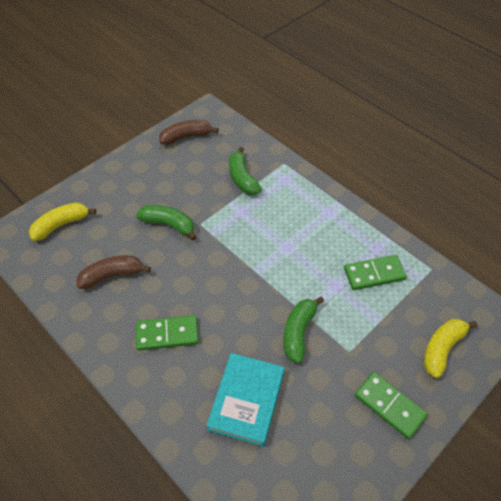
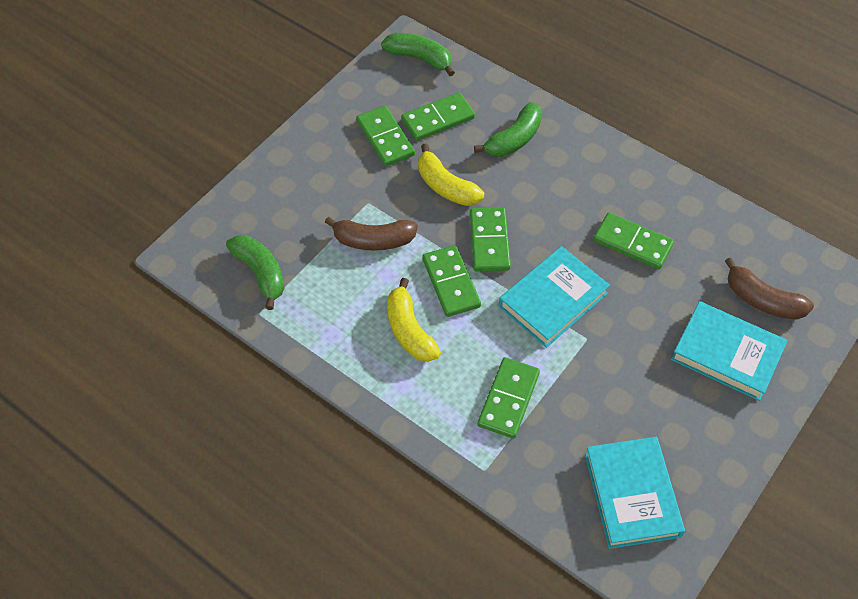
green domino: [136,315,199,351] [344,255,407,290] [355,372,428,439] = 3 -> [356,106,415,167] [401,92,475,141] [422,245,481,317] [470,207,511,272] [478,357,540,439] [593,212,674,269] = 6
turquoise book: [206,353,284,447] = 1 -> [499,246,610,348] [585,437,685,549] [671,301,788,401] = 3

